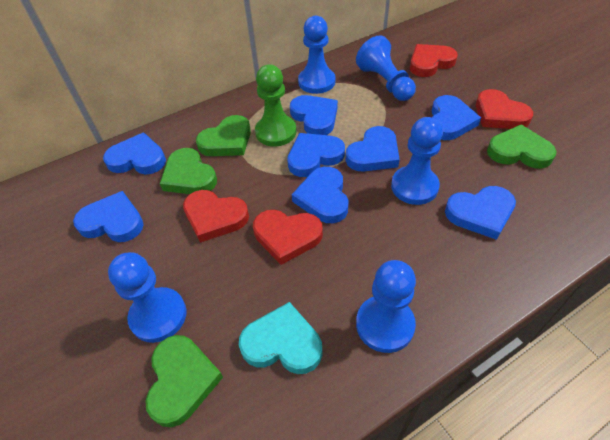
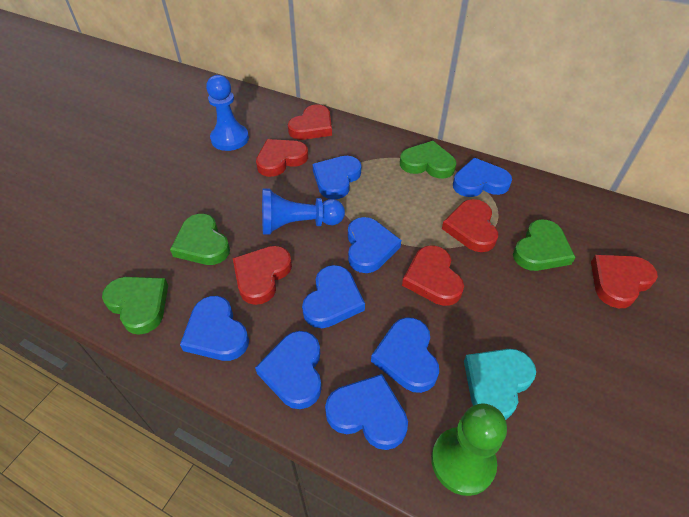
blue pawn: [108,252,187,343] [298,16,335,94] [356,35,416,101] [356,260,416,353] [391,117,443,205] = 5 -> [206,75,249,151] [262,188,345,235] = 2
red heart: [183,190,249,243] [253,210,323,265] [410,44,458,77] [476,89,533,129] = 4 -> [233,246,292,305] [256,139,308,177] [288,104,332,140] [402,245,464,306] [442,199,498,252] [591,255,658,308] = 6

